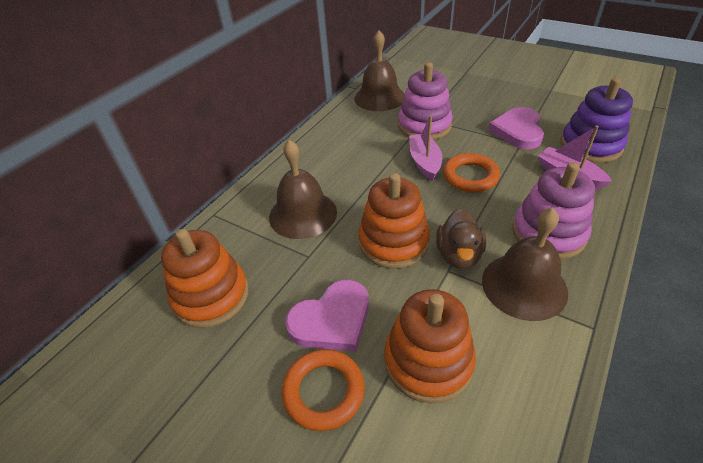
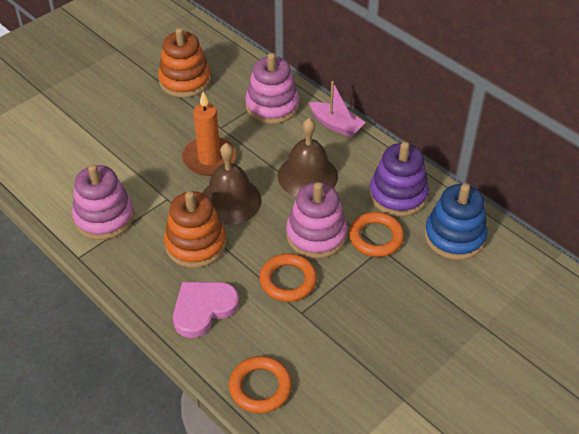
blue stacking toy: none = 0 -> [424,184,487,260] = 1
brown bell: [269,140,337,239] [354,30,405,111] [482,207,568,321] = 3 -> [202,143,262,225] [278,118,338,197] = 2
brown duck: [436,209,486,269] = 1 -> none = 0
orange candle: none = 0 -> [182,92,236,176] = 1
orange ring: [281,349,365,431] [443,153,500,192] = 2 -> [229,356,292,413] [259,253,317,302] [349,212,404,257] = 3
orange stacking toy: [161,229,249,328] [358,173,430,269] [384,289,476,403] = 3 -> [158,28,211,98] [164,191,226,268] = 2
pink boat: [409,116,442,181] [538,126,612,190] = 2 -> [309,81,366,137] = 1
pink heart: [285,280,369,352] [488,107,544,149] = 2 -> [173,282,239,338] = 1
pink stacking toy: [398,62,453,140] [512,162,595,259] = 2 -> [72,164,134,240] [245,53,299,124] [286,182,347,259] = 3

